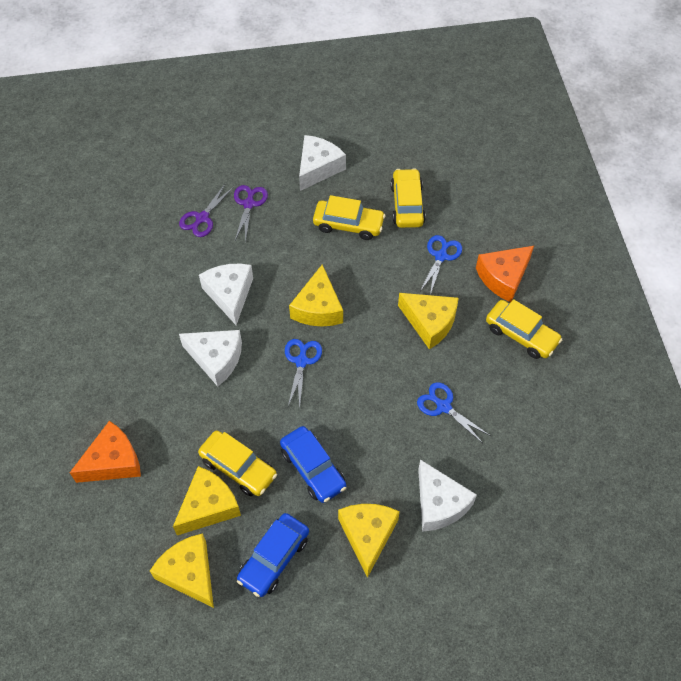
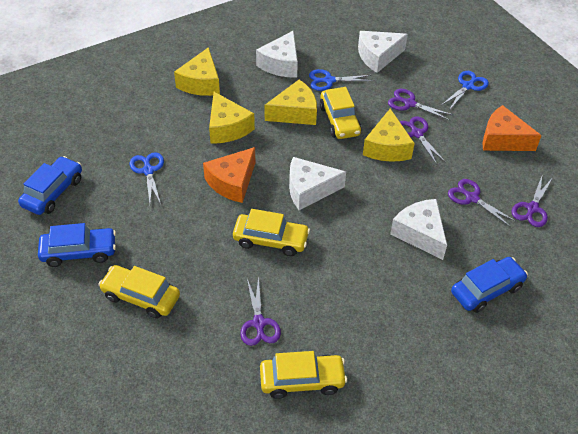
blue car: [237,513,309,597] [280,426,346,503] = 2 -> [18,156,82,215] [38,223,116,267] [451,257,528,313] = 3
purple scissors: [179,183,234,237] [234,185,268,243] = 2 -> [240,276,281,346] [388,89,453,120] [400,116,446,164] [448,179,517,227] [512,176,552,227] = 5
yellow cheese: [150,533,214,608] [173,466,241,535] [289,265,343,327] [338,504,400,578] [398,293,459,349] = 5 -> [174,47,220,96] [209,92,255,144] [265,80,317,125] [363,109,415,162] = 4

